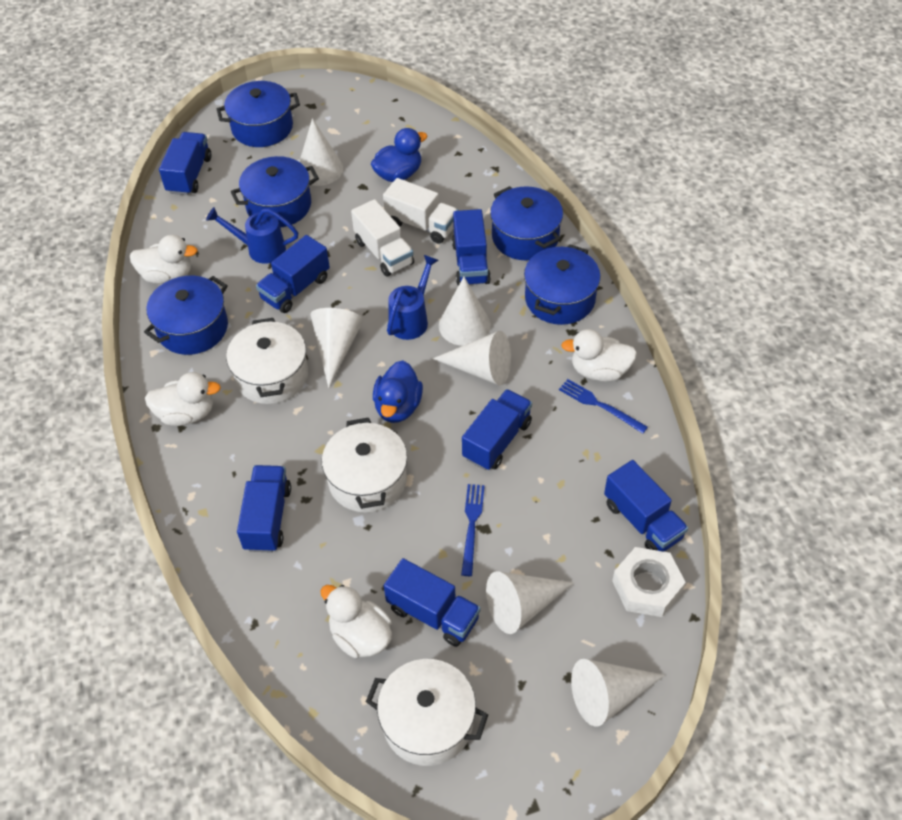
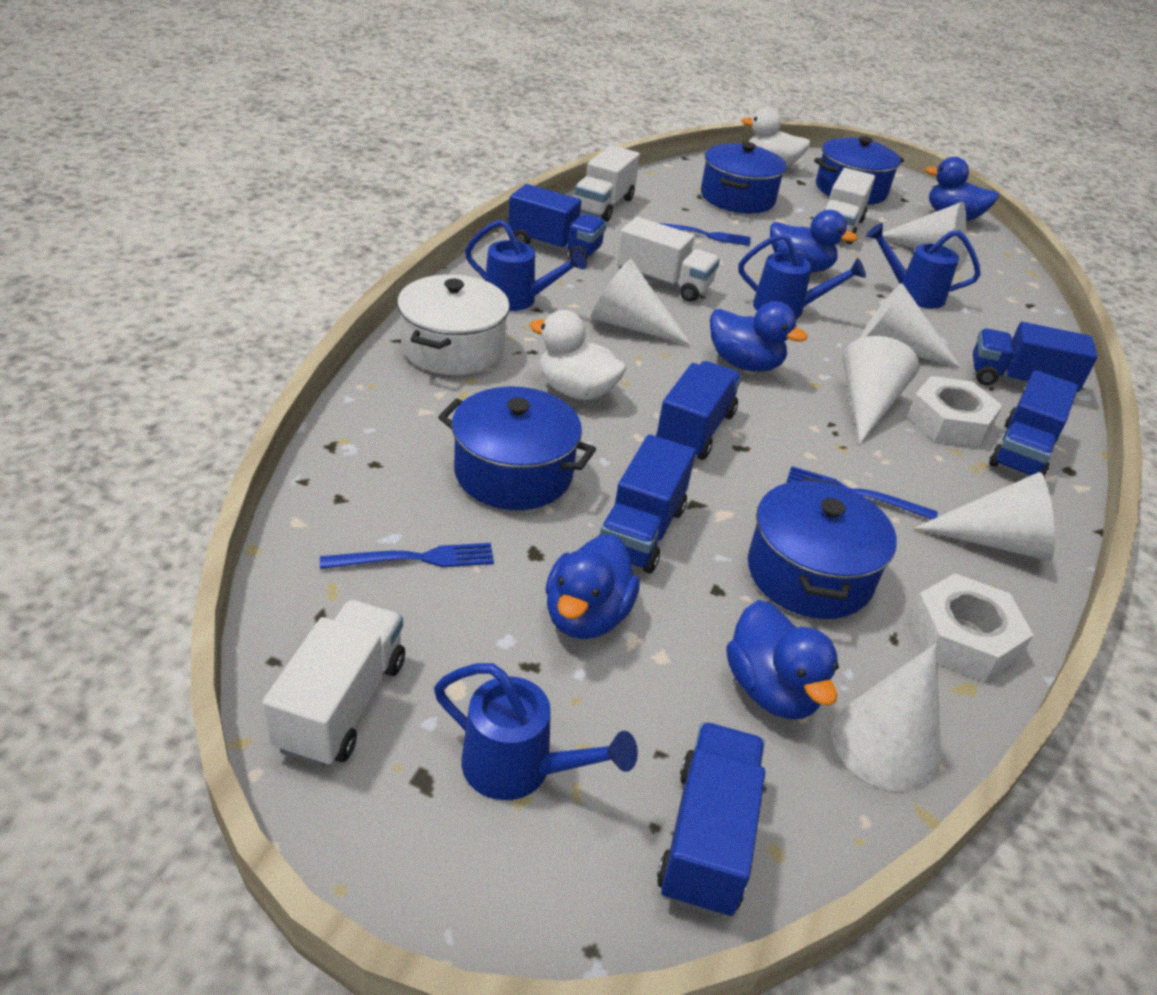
blue duck: [371,128,427,182] [373,361,423,423] = 2 -> [545,534,640,639] [710,301,808,372] [726,600,839,719] [770,210,858,272] [925,157,999,221] = 5
blue fork: [461,484,485,576] [559,379,648,434] = 2 -> [320,543,494,569] [659,223,750,246] [787,466,937,520] = 3
blue pot: [144,276,228,355] [217,81,300,147] [231,156,319,227] [490,186,563,260] [524,244,601,325] = 5 -> [438,386,596,510] [701,142,786,214] [748,477,897,619] [814,136,904,205] = 4
blue truck: [159,132,211,195] [237,465,291,553] [256,235,330,313] [384,558,480,647] [452,209,491,286] [462,389,532,470] [604,460,688,552] = 7 -> [508,184,607,260] [598,434,696,574] [656,361,742,460] [657,722,765,918] [973,322,1098,392] [989,370,1078,477] = 6
blue watering can: [206,207,298,264] [387,255,438,340] = 2 -> [434,663,638,800] [465,219,587,311] [738,233,866,318] [866,223,981,309] = 4
white duck: [130,235,198,284] [145,372,221,426] [321,585,392,658] [561,329,637,382] = 4 -> [529,310,626,400] [741,107,811,168] = 2
white nut: [612,547,686,617] = 1 -> [907,376,1002,447] [909,573,1034,681] = 2
white pot: [226,318,308,404] [322,418,407,513] [366,659,488,766] = 3 -> [397,274,510,375] = 1
white truck: [351,199,414,277] [383,178,459,244] = 2 -> [262,600,405,767] [574,145,640,222] [617,217,720,302] [824,168,875,244] = 4

